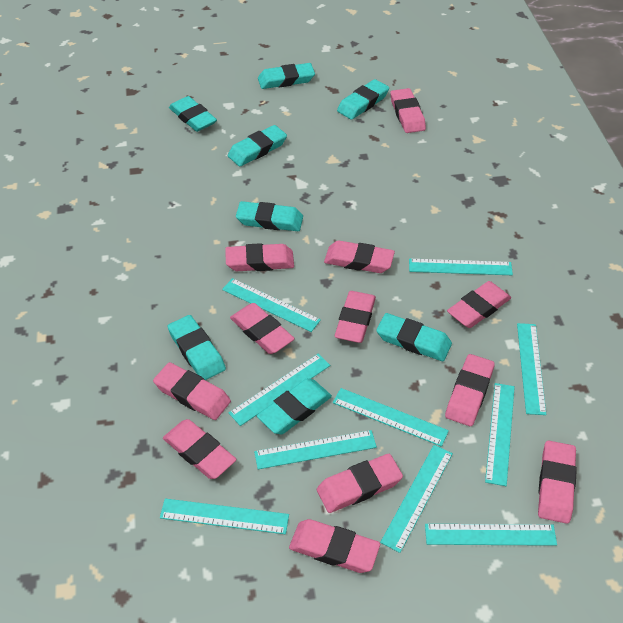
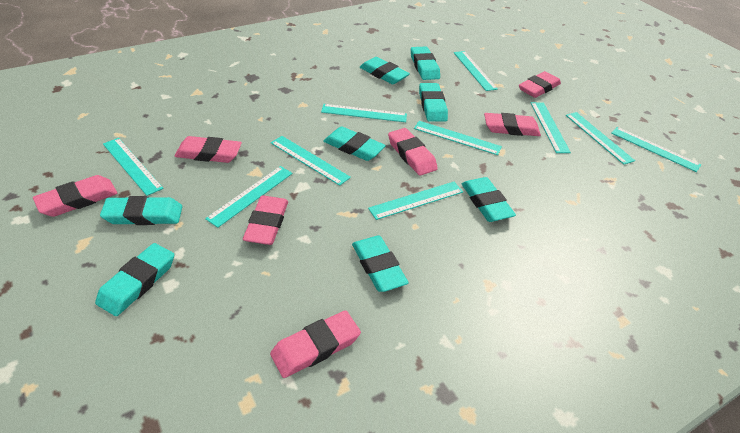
pink eraser: [153,362,231,420] [163,419,237,479] [225,243,294,271] [230,303,295,354] [289,519,380,573] [317,454,403,513] [324,241,395,273] [335,291,376,343] [390,88,426,133] [445,354,495,426] [447,281,511,328] [538,440,577,524] = 12 -> [33,175,118,217] [175,136,242,163] [243,196,288,245] [270,310,361,378] [388,128,438,176] [484,113,541,136] [519,71,561,98] = 7

